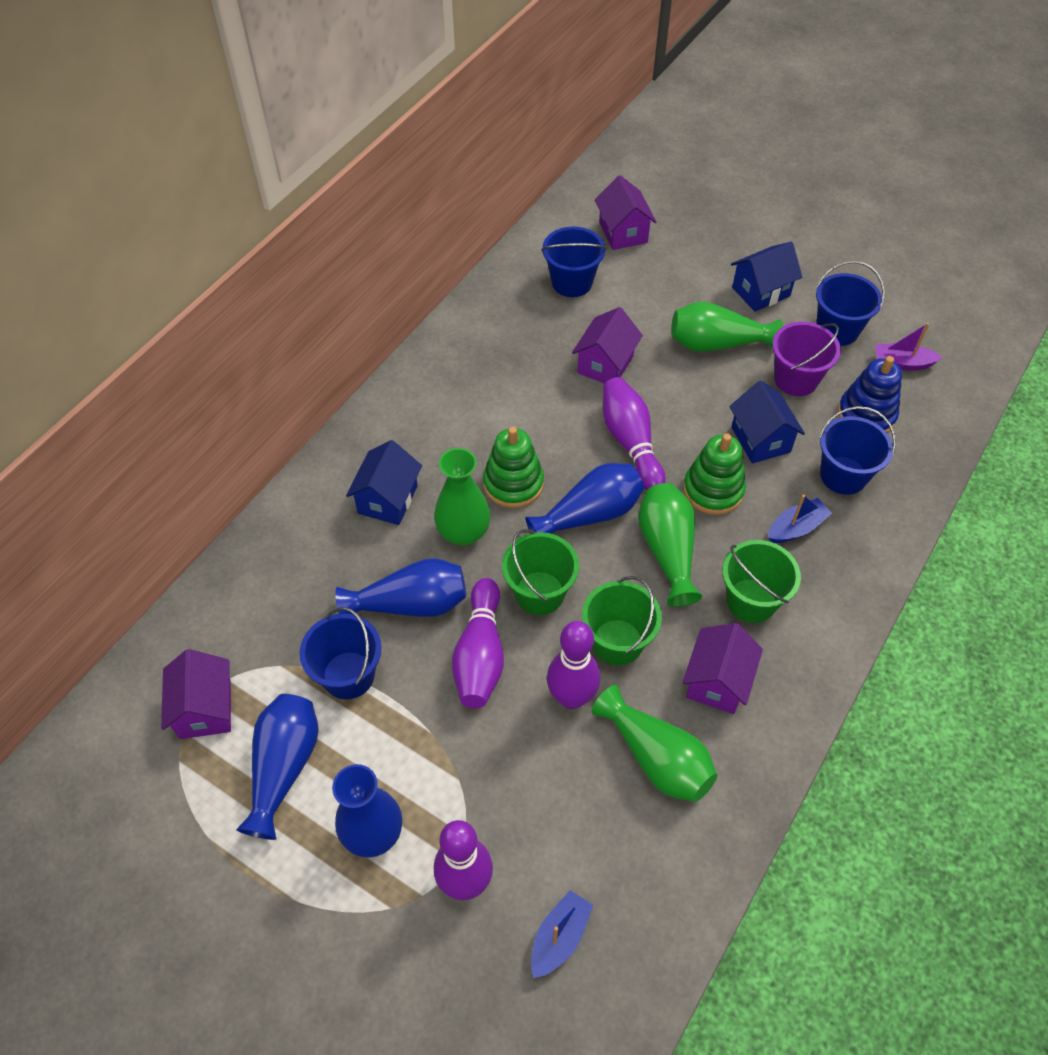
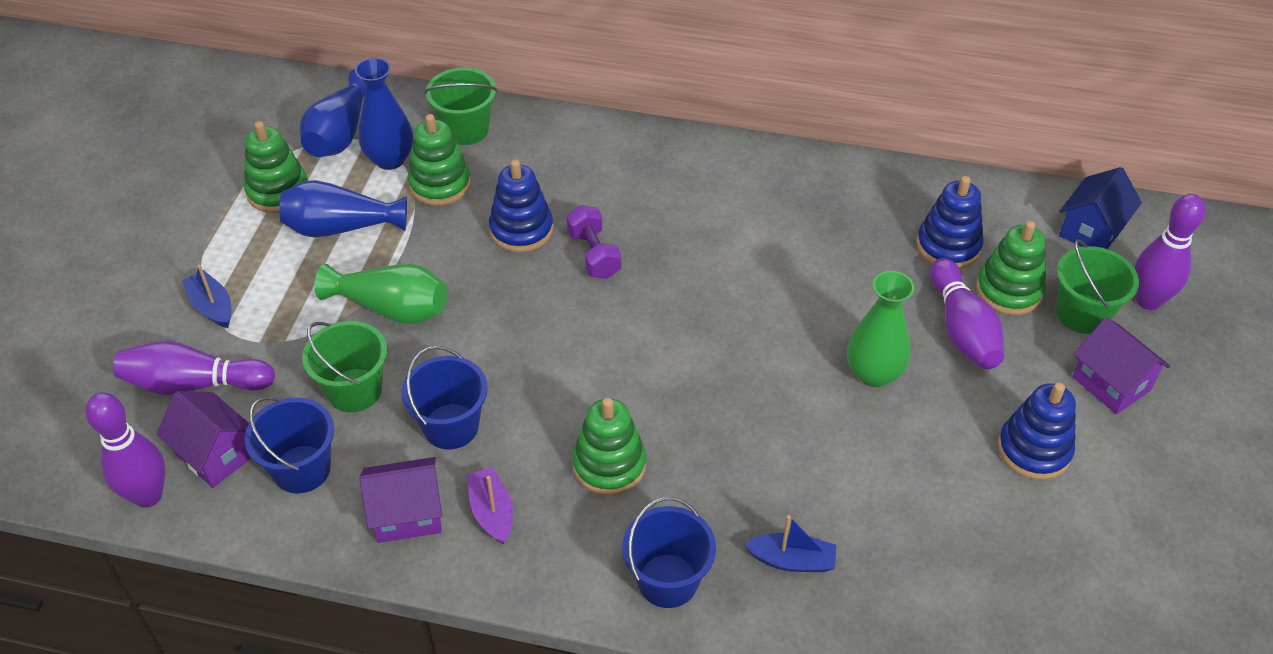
blue bucket: [300,607,381,699] [541,226,606,297] [816,261,885,346] [819,406,896,495] = 4 -> [245,397,334,493] [401,346,488,449] [622,497,716,608] = 3
blue house: [346,440,422,525] [729,381,805,463] [731,242,802,312] = 3 -> [1059,167,1142,249] = 1
blue stacking toy: [838,356,902,433] = 1 -> [489,159,553,252] [916,176,984,269] [998,382,1076,480] = 3
blue vase: [236,694,319,840] [332,764,402,858] [335,558,466,617] [525,463,644,534] = 4 -> [279,180,407,237] [299,69,366,157] [355,58,413,170] = 3
green stacking toy: [483,427,544,508] [683,433,746,515] = 2 -> [244,121,308,213] [408,114,471,206] [572,398,646,496] [976,221,1046,315] = 4
green vase: [434,448,490,546] [592,685,717,802] [638,483,702,607] [671,302,783,352] = 4 -> [314,264,447,324] [847,271,914,387] = 2
purple bucket: [772,322,841,396] = 1 -> none = 0
purple dumbbell: none = 0 -> [567,205,621,279] = 1
purple house: [161,649,231,739] [572,307,643,384] [595,175,657,250] [683,623,763,714] = 4 -> [156,391,251,488] [359,457,442,543] [1072,317,1170,414] = 3

